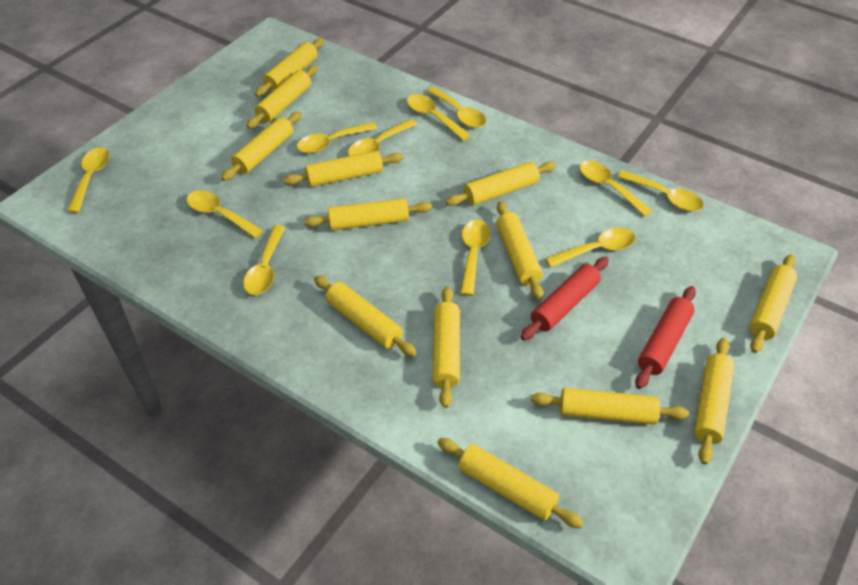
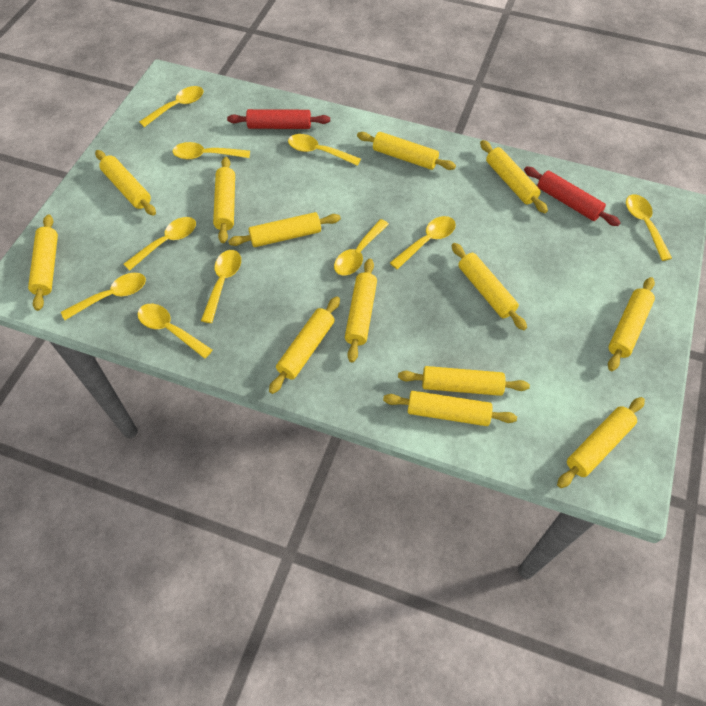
yellow spoon: [67,148,110,213] [186,190,264,238] [243,225,285,295] [296,122,377,153] [348,119,417,156] [407,94,471,141] [427,87,486,128] [460,220,490,296] [545,228,635,268] [579,161,652,217] [617,170,704,211] = 11 -> [61,273,146,320] [124,217,196,271] [137,304,212,359] [139,86,203,127] [172,142,250,160] [201,250,241,323] [288,134,361,166] [334,219,389,275] [390,216,456,269] [626,194,672,261] = 10

